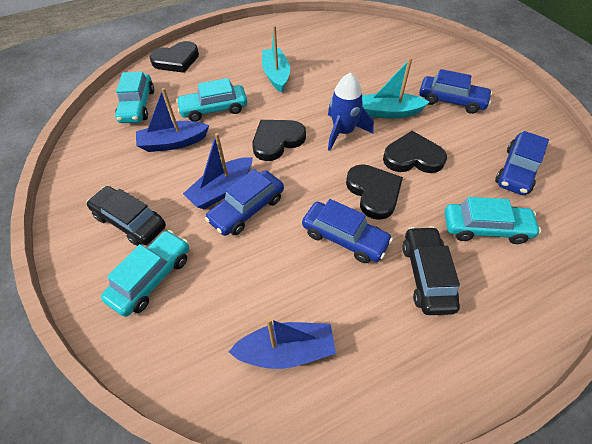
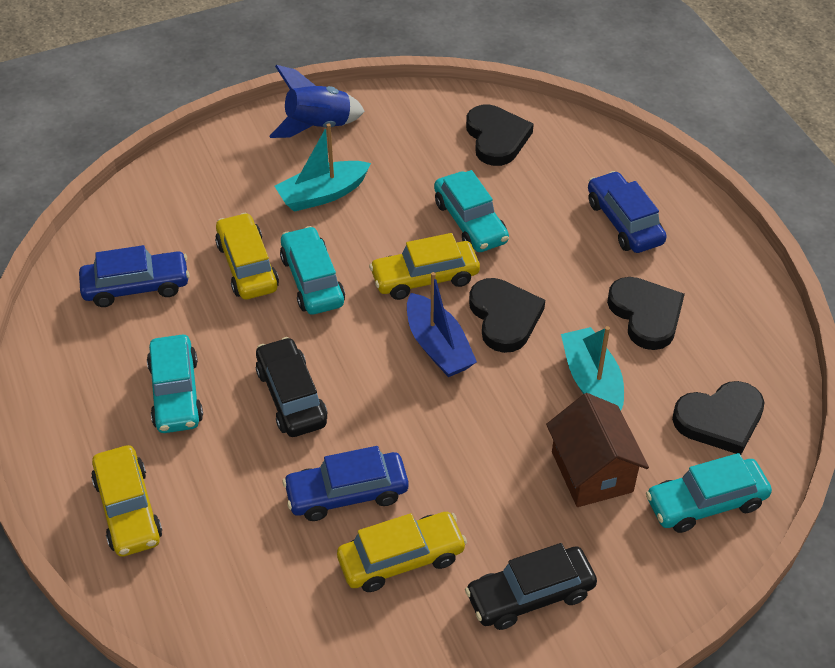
blue boat: [136,88,209,152] [183,133,253,209] [229,318,336,369] = 3 -> [407,272,477,377] = 1
blue car: [205,169,284,236] [302,199,393,263] [419,69,493,114] [495,131,549,195] = 4 -> [79,245,190,307] [283,446,409,521] [588,171,667,253] = 3
brown house: none = 0 -> [546,393,649,507] = 1
yellow car: none = 0 -> [91,445,163,557] [215,212,279,300] [337,512,467,592] [369,233,480,300] = 4

